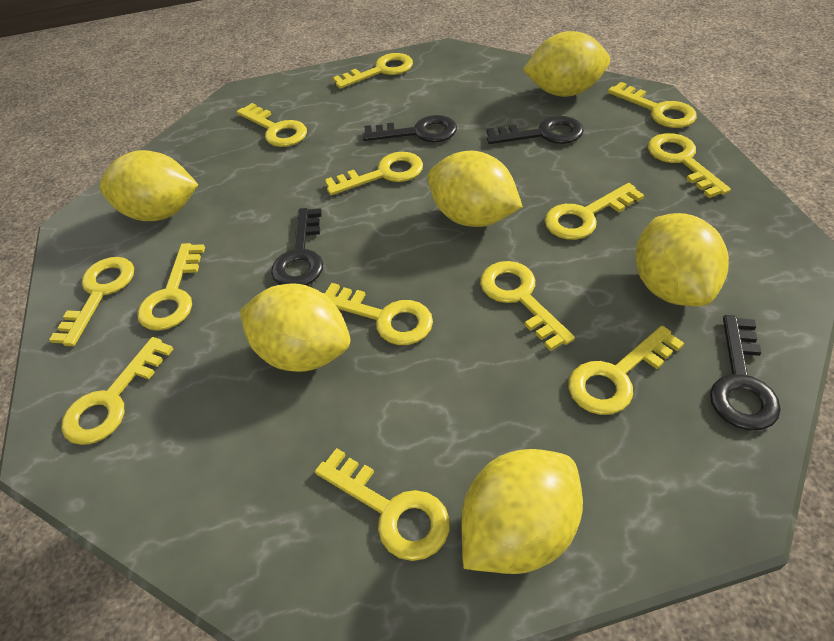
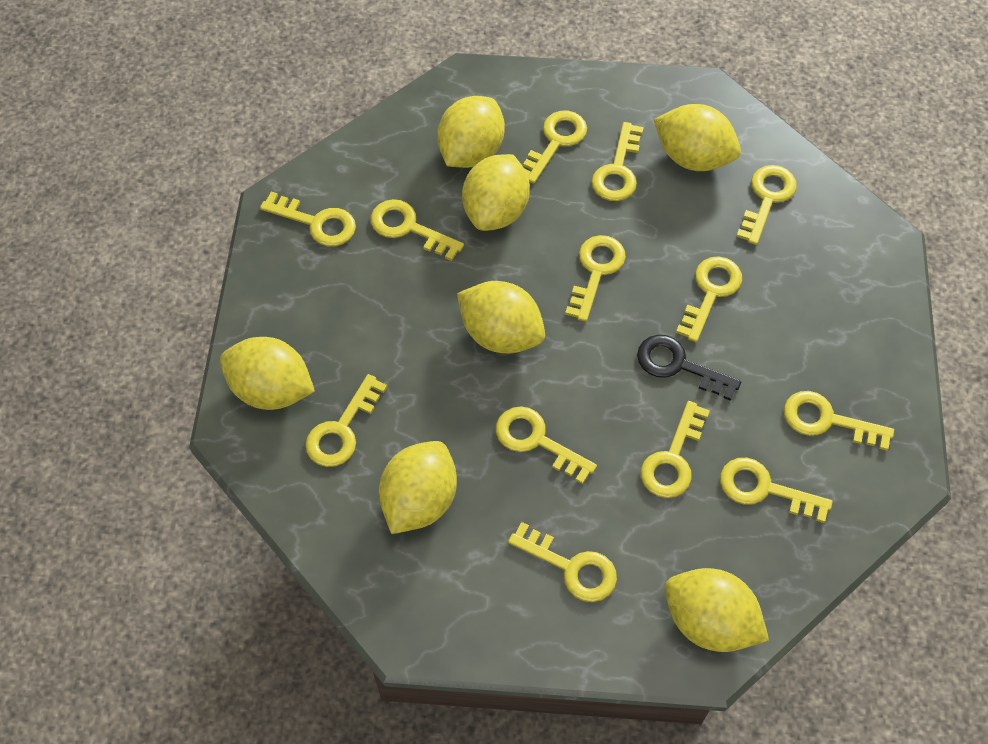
black key: [271,208,323,285] [363,115,457,142] [486,116,584,144] [710,315,781,431] = 4 -> [637,335,741,401] = 1
yellow lemon: [99,150,198,221] [240,284,350,372] [428,151,523,227] [461,449,583,574] [522,31,610,97] [635,213,729,306] = 6 -> [220,337,315,410] [379,441,457,534] [437,96,505,168] [457,281,545,353] [462,154,530,231] [653,104,741,171] [665,568,769,652] = 7

